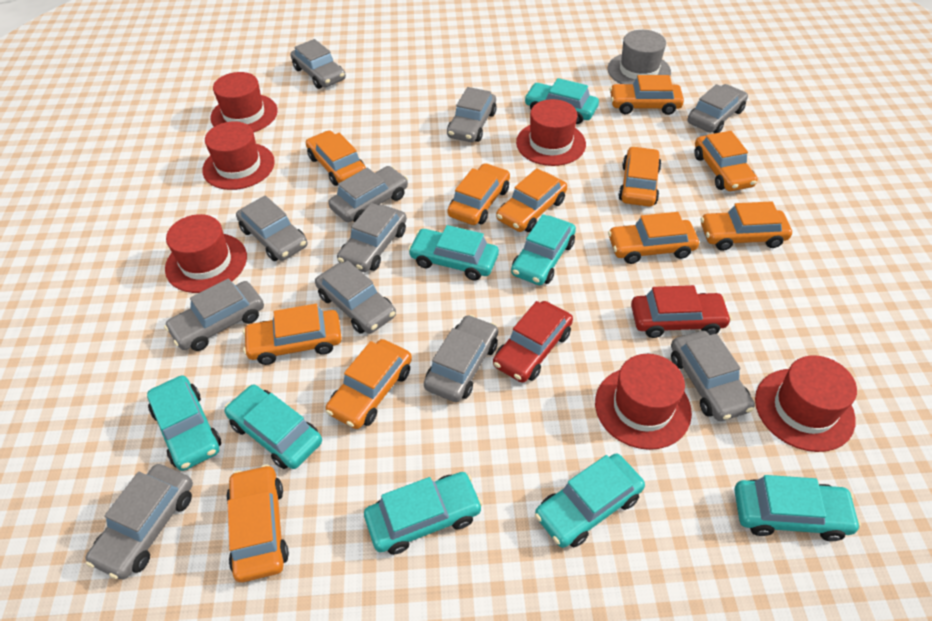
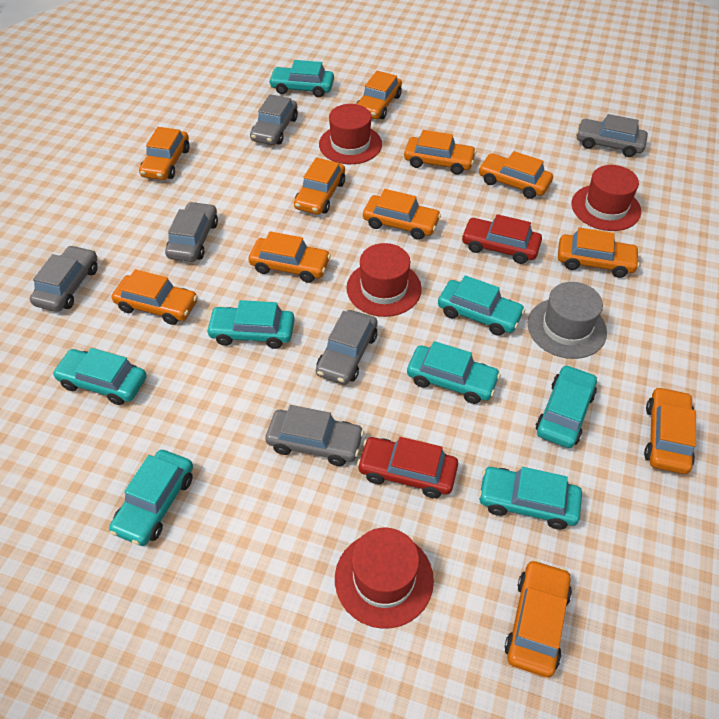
grey car: [86,464,193,580] [164,278,264,351] [236,195,307,261] [290,39,346,89] [315,261,396,334] [328,166,408,222] [337,203,407,272] [424,315,498,402] [447,87,497,142] [671,331,755,421] [688,84,748,133] = 11 -> [30,245,98,312] [165,202,218,262] [250,94,298,145] [265,405,364,466] [316,310,377,385] [576,114,648,157] = 6
red hat: [165,214,247,293] [202,121,275,190] [210,72,278,133] [516,99,586,166] [595,354,692,450] [755,355,857,452] = 6 -> [319,104,382,164] [335,528,434,629] [346,243,422,317] [572,165,641,231] = 4

